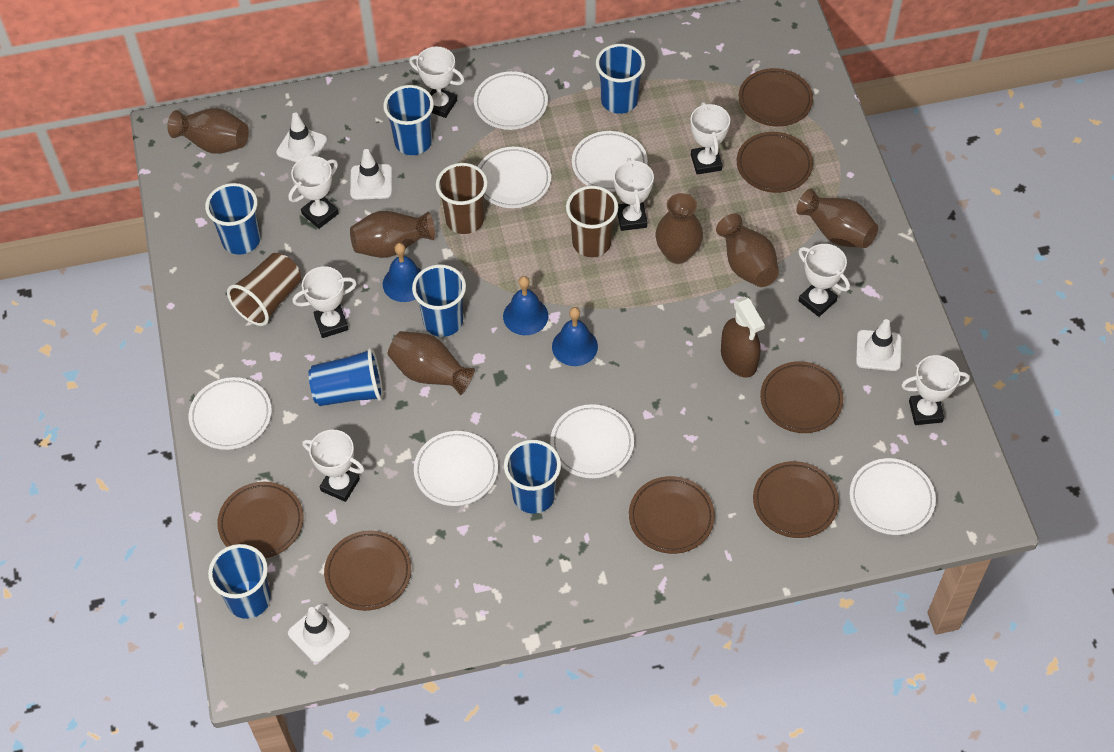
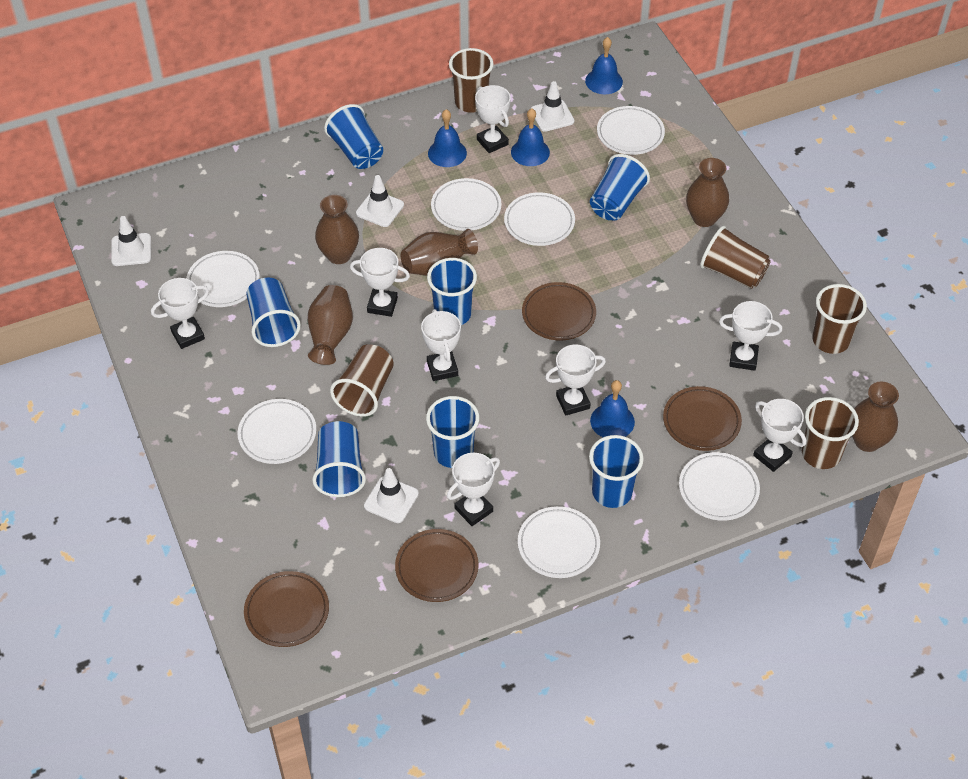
blue bell: [383,243,422,302] [503,276,548,335] [552,307,598,366] = 3 -> [428,109,467,167] [511,108,550,166] [585,37,623,94] [590,380,635,437] = 4
brown cup: [227,253,301,326] [436,163,488,234] [566,186,618,257] = 3 -> [330,344,394,417] [449,48,493,113] [700,226,771,289] [802,397,859,469] [812,284,867,354] = 5
brown plate: [217,482,303,558] [324,530,411,611] [629,476,715,554] [737,132,813,193] [739,68,813,127] [753,461,839,538] [760,361,843,433] = 7 -> [244,571,329,647] [395,529,479,602] [522,282,596,340] [663,386,742,451] = 4
brown spray bottle: [721,296,765,378] = 1 -> none = 0
brown vase: [167,108,249,154] [350,211,435,258] [387,331,475,395] [656,193,703,264] [716,214,779,287] [796,189,878,248] = 6 -> [308,285,353,365] [315,195,359,264] [401,229,478,276] [686,158,729,227] [852,382,899,452] = 5

